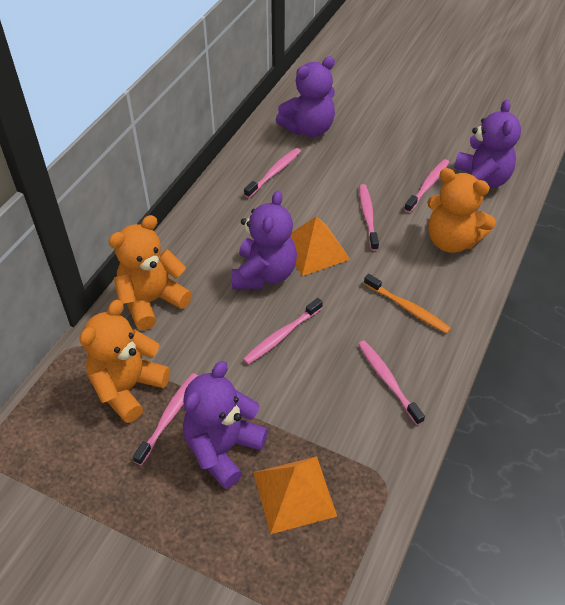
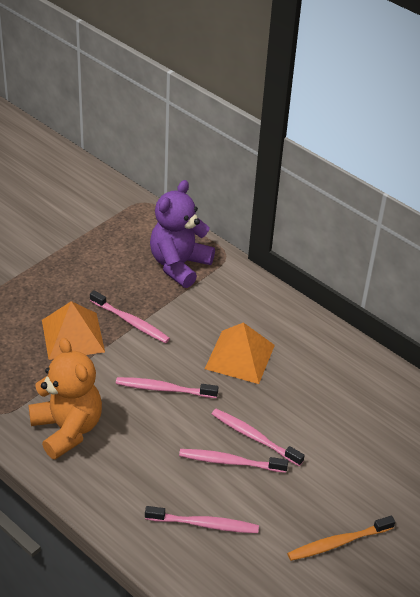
orange teddy bear: [80,300,170,423] [108,215,192,330] [427,168,496,253] = 3 -> [28,338,102,460] = 1
pink toothbrush: [133,373,198,465] [243,298,323,364] [244,148,301,198] [358,341,425,425] [359,184,379,251] [404,159,449,213] = 6 -> [90,290,170,343] [116,377,218,398] [145,506,259,533] [179,449,288,473] [212,409,305,466] = 5
purple teddy bear: [183,361,268,489] [232,190,297,289] [276,56,335,137] [454,99,521,188] = 4 -> [150,180,215,288] = 1

